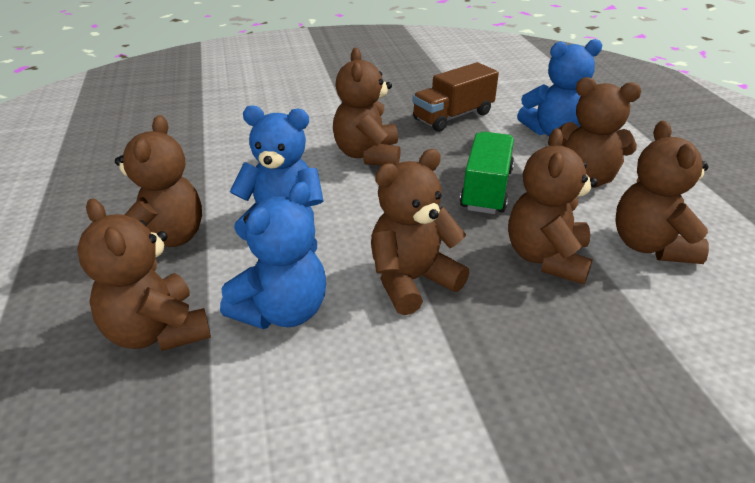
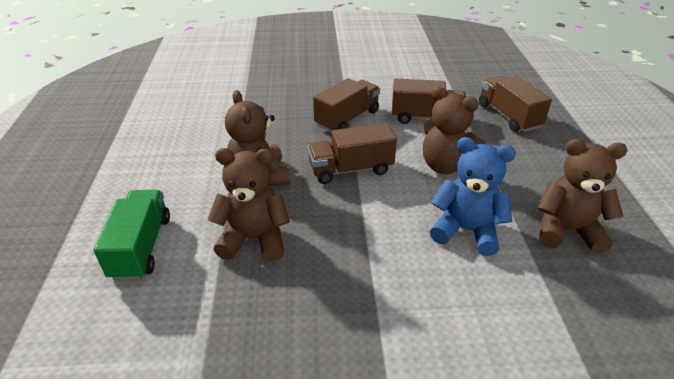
blue teddy bear: [220,182,326,329] [230,105,323,240] [517,39,602,136] = 3 -> [430,137,516,256] = 1
brown teddy bear: [77,198,211,351] [115,115,202,247] [333,48,401,166] [371,149,469,315] [508,128,598,284] [557,77,641,188] [615,120,709,264] = 7 -> [207,148,290,261] [225,90,291,186] [423,86,486,174] [538,139,628,254] = 4
brown truck: [412,62,499,132] = 1 -> [308,123,397,184] [313,78,380,133] [392,79,466,124] [479,76,552,132] = 4

